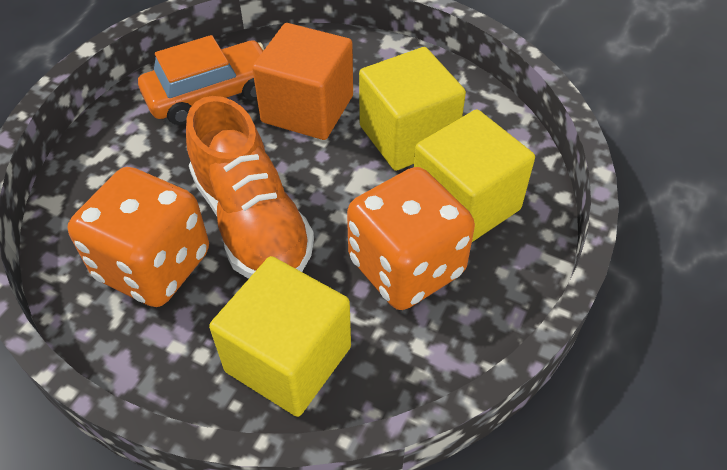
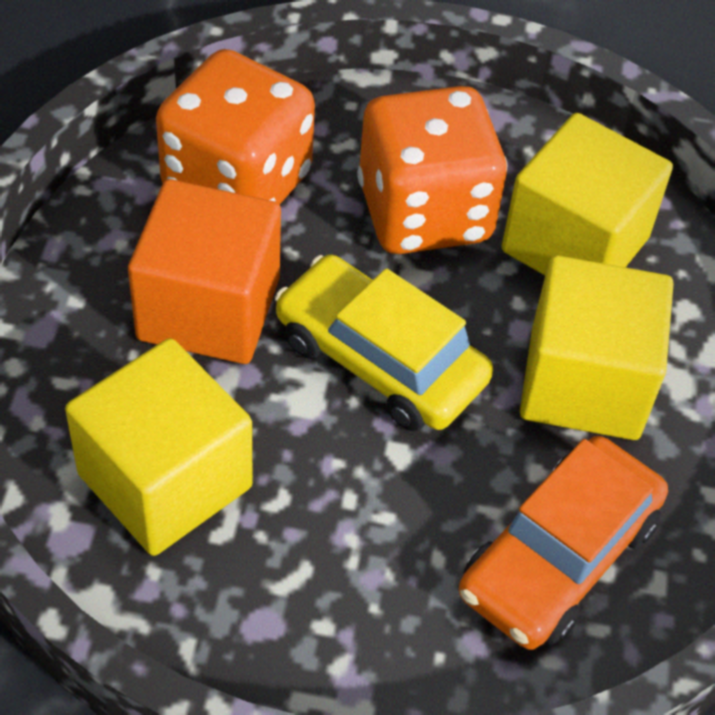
orange shoe: [186,96,314,279] = 1 -> none = 0
yellow car: none = 0 -> [275,254,493,431] = 1

